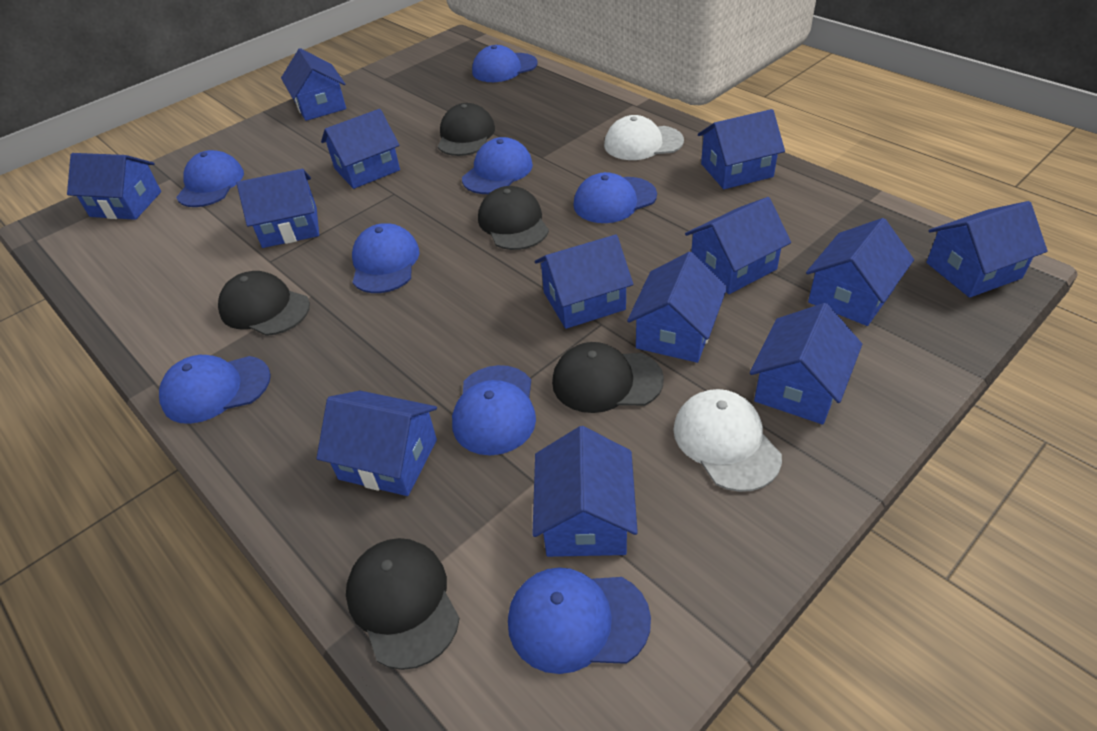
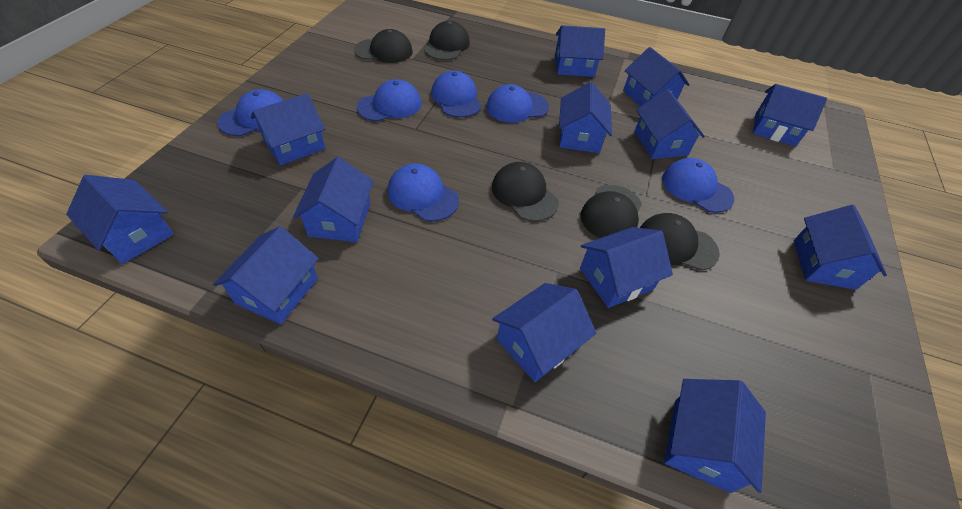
blue cap: [159,355,271,424] [176,150,244,207] [352,223,420,293] [452,365,536,455] [462,137,533,194] [472,45,538,82] [508,567,651,674] [573,172,657,223] = 8 -> [217,89,284,136] [357,79,421,122] [387,163,459,222] [431,70,482,118] [486,84,549,123] [662,158,734,213] = 6
white cap: [604,115,684,160] [673,389,782,492] = 2 -> none = 0

